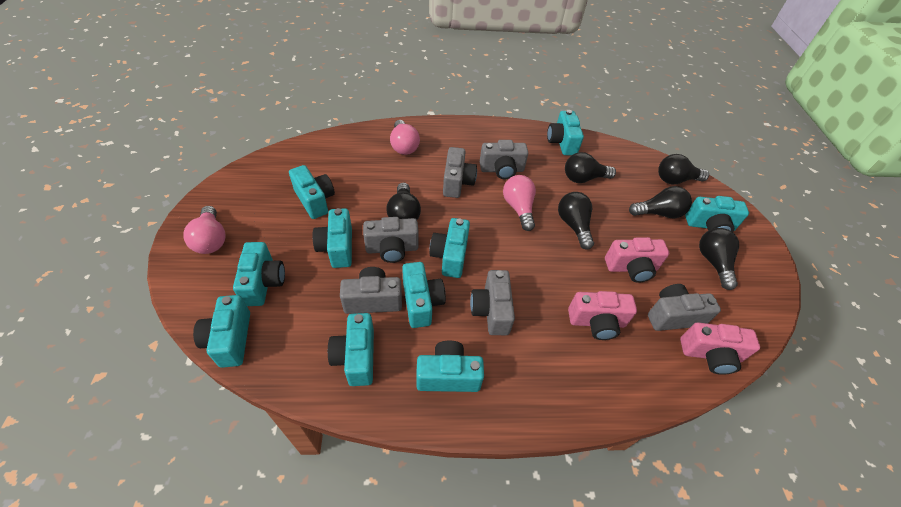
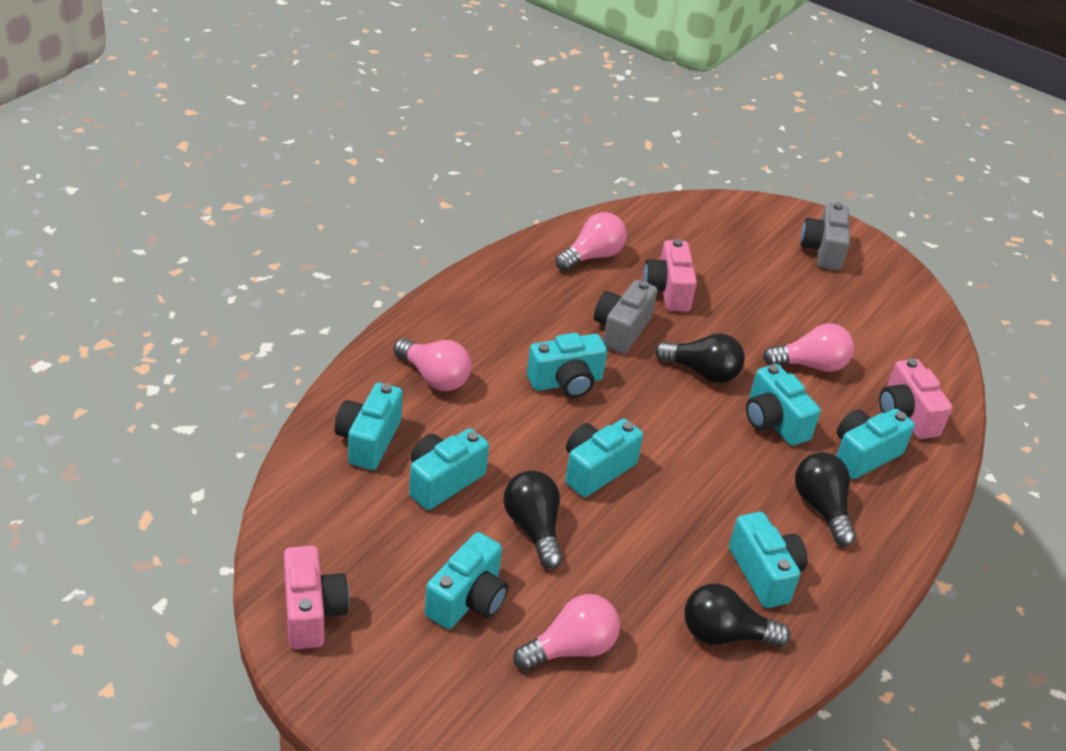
black light bulb: [386,182,421,220] [558,192,594,250] [565,152,616,183] [629,186,692,218] [658,154,709,184] [699,228,739,290] = 6 -> [504,471,562,569] [655,333,745,383] [684,583,790,647] [795,452,856,546] = 4
grey camera: [340,267,402,314] [363,217,419,263] [443,147,477,198] [470,270,515,335] [480,140,528,179] [648,284,721,331] = 6 -> [594,280,657,354] [800,202,850,271] = 2
pink light bulb: [183,206,226,254] [390,120,420,155] [503,175,536,231] = 3 -> [394,339,472,391] [513,594,620,671] [556,212,627,271] [763,323,854,372] = 4
turquoise camera: [193,295,250,368] [233,242,285,306] [289,165,335,219] [313,208,352,268] [328,313,374,386] [402,262,446,328] [416,340,484,392] [430,218,470,278] [547,110,584,155] [685,196,749,232] = 10 -> [335,383,403,470] [409,428,489,510] [425,532,508,629] [527,333,607,398] [565,419,643,497] [729,512,808,608] [746,364,821,446] [836,409,915,479] = 8

